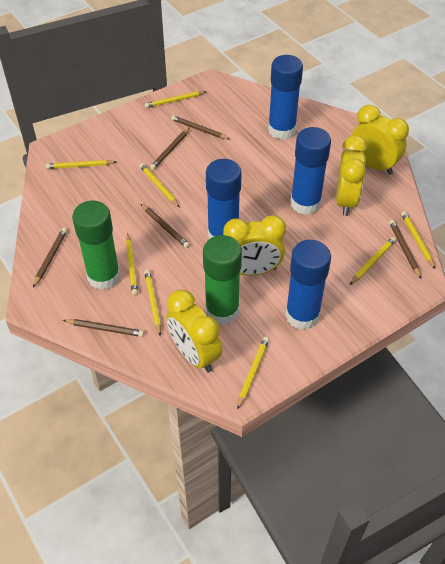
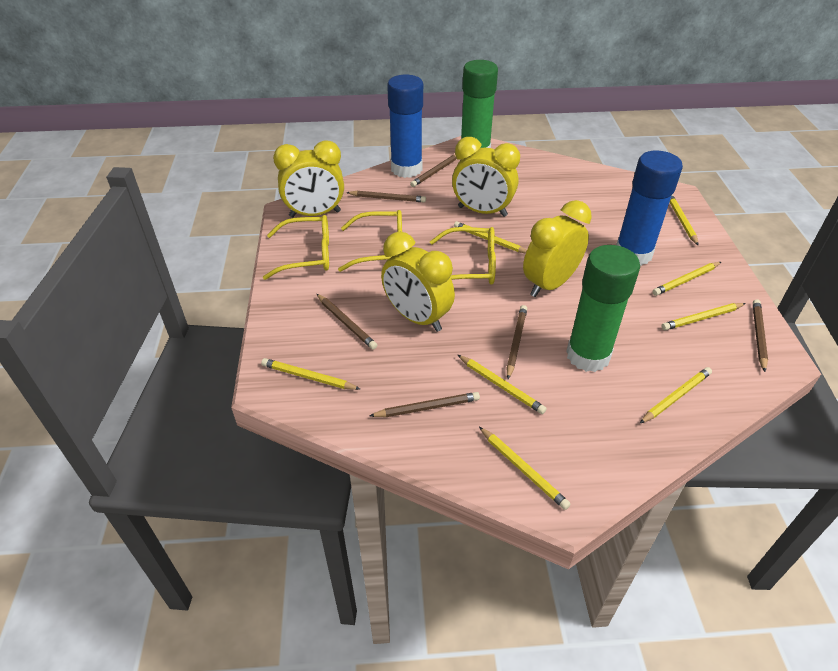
blue glue stick: [206,159,242,239] [268,55,303,140] [285,240,331,330] [290,127,331,215] = 4 -> [387,75,423,178] [616,150,683,266] = 2
yellow glasses: none = 0 -> [263,215,329,280] [338,210,402,272] [430,227,496,285] = 3

